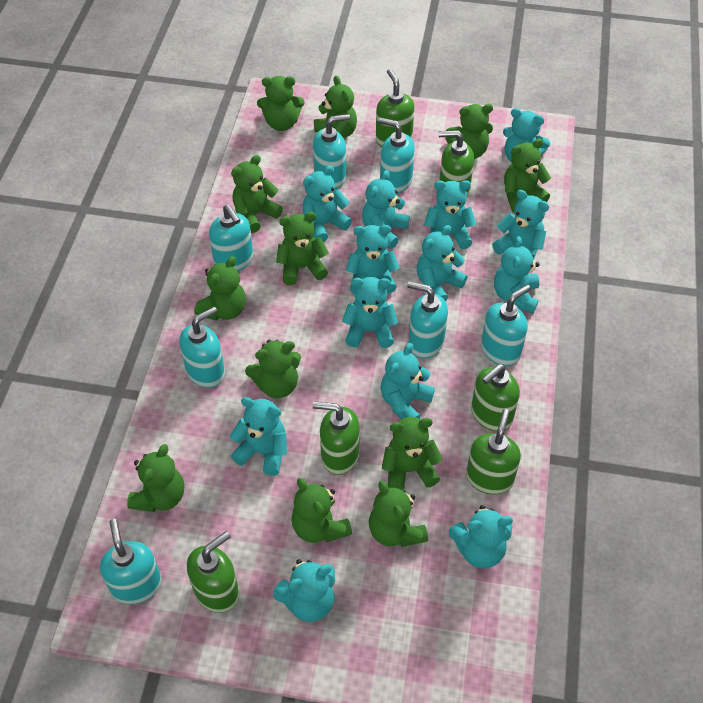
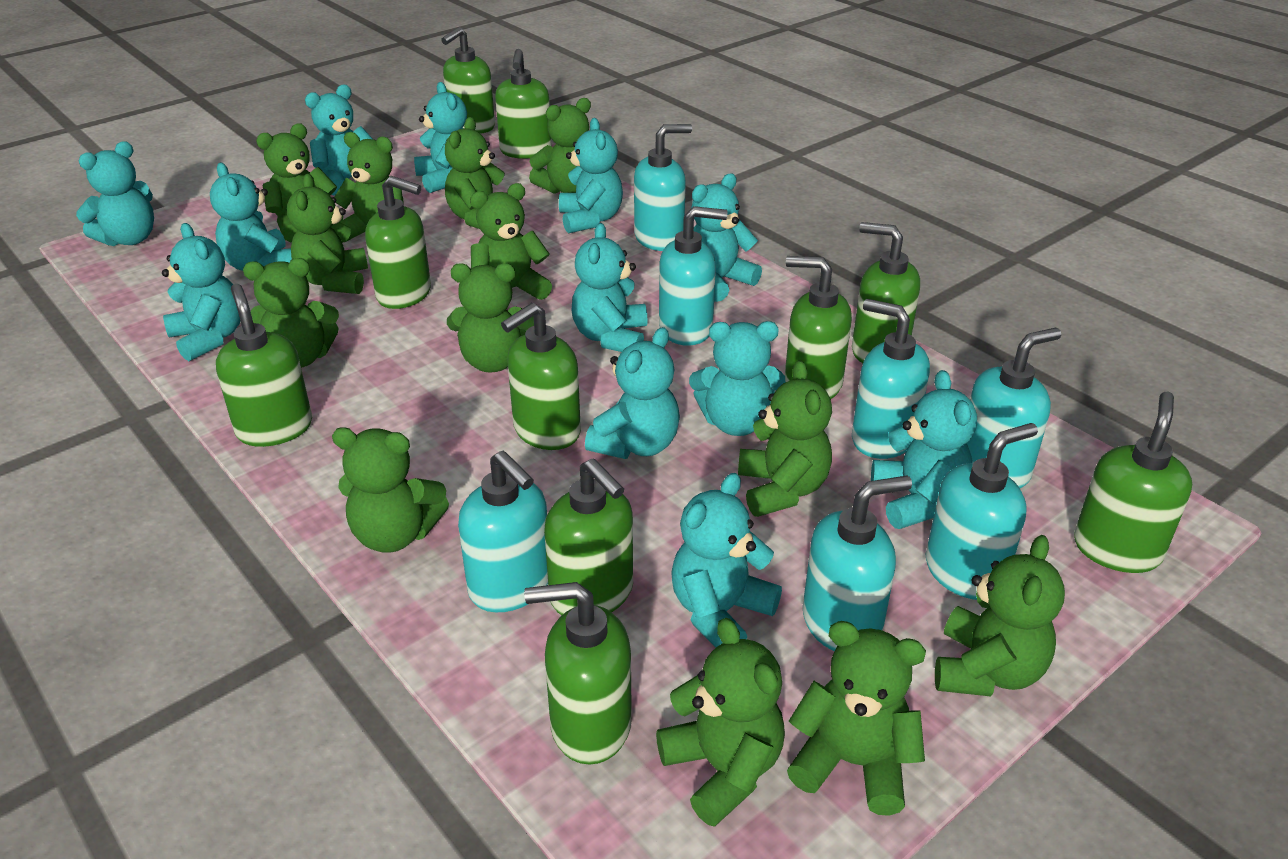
green soap dispenser: [187,531,239,613] [312,401,360,475] [376,69,415,147] [439,130,474,196] [466,409,521,495] [471,364,520,431] = 6 -> [216,284,312,447] [365,176,431,309] [441,27,495,134] [495,49,552,159] [501,303,581,450] [524,582,632,765] [544,458,633,615] [785,256,852,399] [852,222,920,363] [1074,392,1192,573] = 10
green teddy bear: [127,444,184,512] [194,256,246,321] [231,155,283,233] [245,339,301,398] [257,76,305,131] [276,212,329,285] [291,478,352,543] [314,75,357,140] [369,480,428,547] [382,417,443,489] [445,104,493,159] [504,139,551,213] = 12 -> [243,258,339,368] [256,124,343,243] [287,174,368,294] [332,427,449,553] [335,132,403,242] [445,117,505,229] [447,263,534,373] [470,183,552,300] [529,98,591,194] [656,618,785,827] [738,360,832,517] [787,621,926,816] [935,535,1065,696] = 13
turquoise teddy bear: [230,397,287,476] [273,559,335,622] [302,166,352,242] [342,277,398,348] [346,225,400,294] [362,170,410,249] [381,343,435,419] [417,225,467,301] [424,180,476,249] [449,505,513,568] [492,190,549,259] [494,236,539,314] [503,108,550,162] = 13 -> [76,141,154,246] [162,223,240,361] [210,163,292,271] [305,85,373,196] [414,82,467,193] [559,118,623,233] [572,223,648,352] [585,327,680,459] [671,473,782,648] [689,321,785,436] [691,173,762,302] [871,370,977,529] = 12

